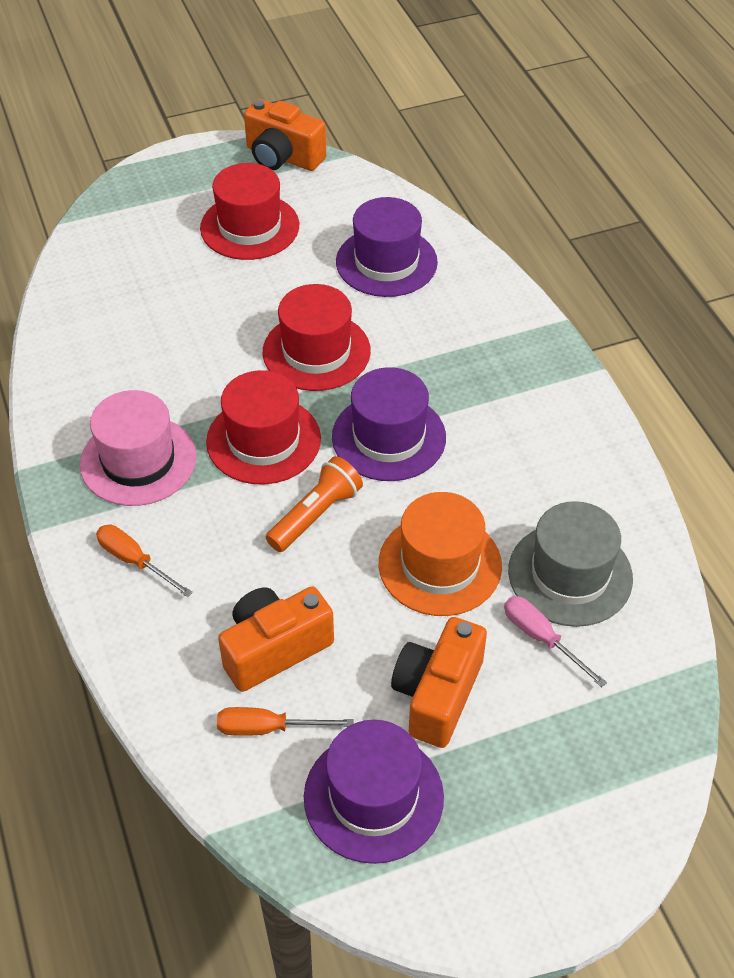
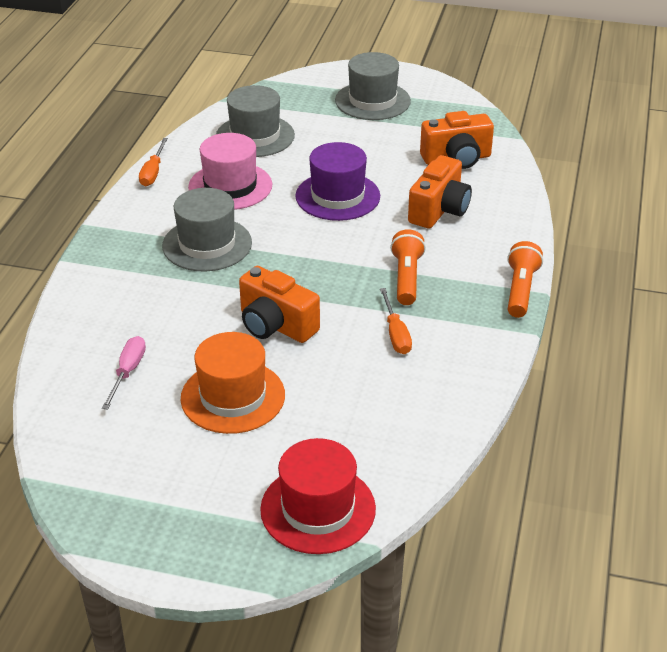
grey hat: [508,501,633,627] = 1 -> [162,188,252,272] [216,85,295,157] [335,52,411,120] = 3
orange flashlight: [266,456,363,552] = 1 -> [390,229,426,305] [507,241,543,318] = 2
purple hat: [304,720,444,864] [332,367,446,481] [336,197,438,297] = 3 -> [295,142,380,221] = 1
red hat: [200,163,299,260] [206,370,321,485] [263,284,371,391] = 3 -> [260,438,376,554] = 1

